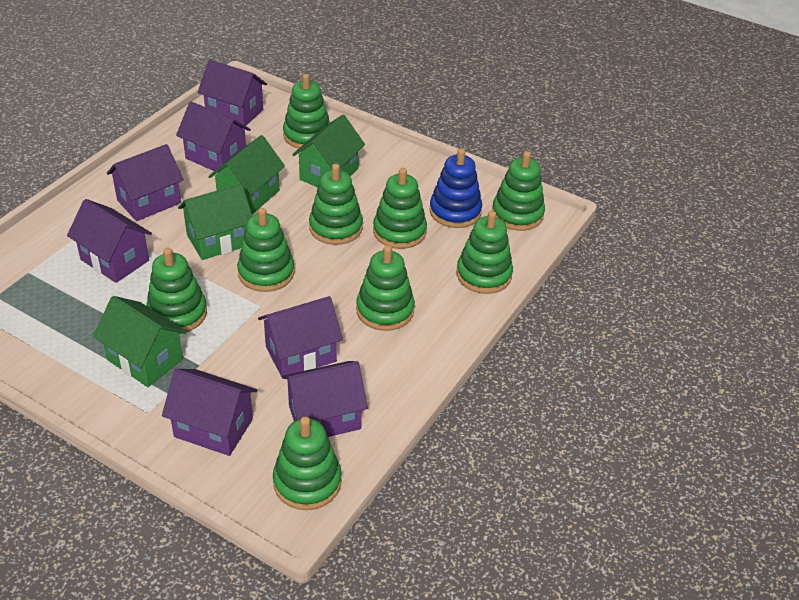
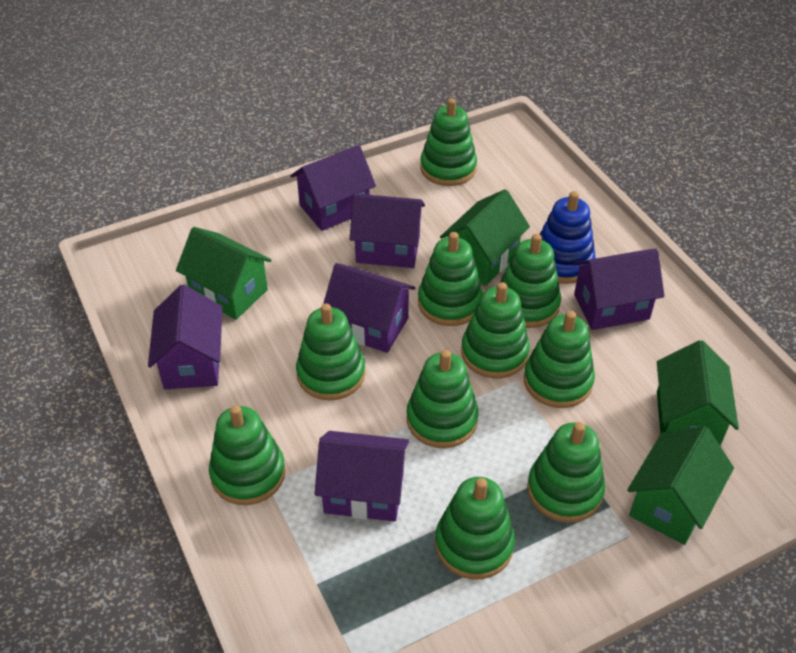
green stacking toy: [146,248,207,334] [237,208,295,292] [273,417,342,510] [283,74,330,149] [309,164,363,245] [356,245,415,331] [373,168,427,249] [457,211,513,294] [492,151,545,231] = 9 -> [209,405,286,505] [296,303,365,400] [407,350,479,448] [418,232,483,326] [420,98,477,186] [435,477,515,580] [461,282,530,378] [500,234,561,328] [524,311,595,408] [527,422,605,523] = 10
purple house: [67,199,152,283] [107,144,184,221] [162,369,257,456] [176,101,251,173] [198,60,267,126] [258,296,343,377] [282,361,368,437] = 7 -> [148,285,222,389] [291,145,376,231] [315,431,410,522] [323,263,415,353] [349,194,425,268] [573,248,665,330] = 6

